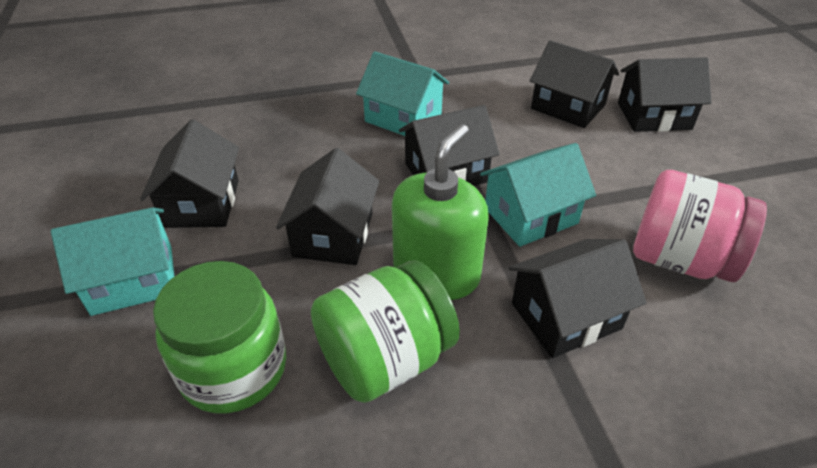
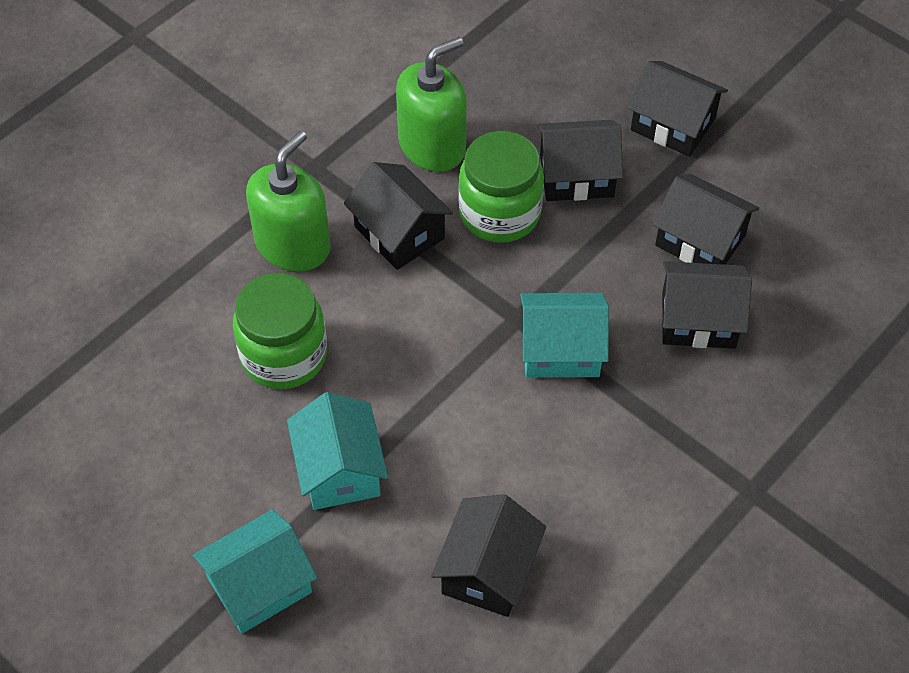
green soap dispenser: [392,124,489,300] = 1 -> [246,131,331,271] [396,37,467,172] = 2
pink jar: [633,170,767,282] = 1 -> none = 0

